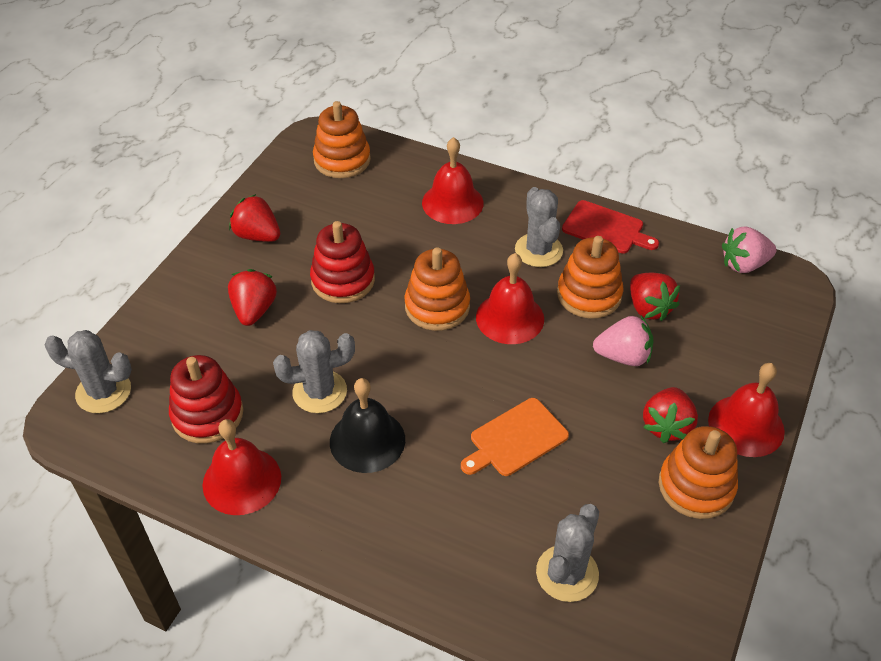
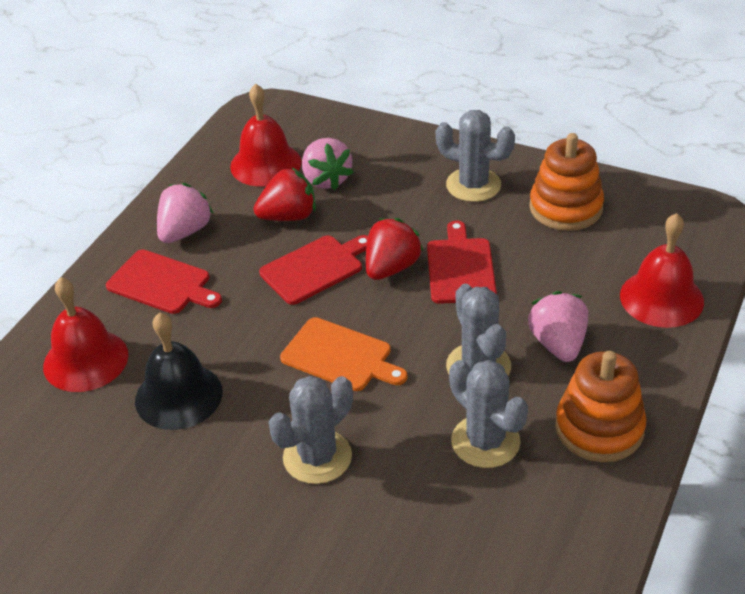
orange stacking toy: [313,101,371,178] [405,247,470,331] [557,236,623,319] [659,426,738,519] = 4 -> [529,133,604,231] [555,351,647,462] = 2
pink strawberry: [593,316,653,366] [722,227,776,273] = 2 -> [157,183,214,243] [302,138,354,190] [528,291,588,362] = 3
red bell: [203,419,281,515] [422,137,484,224] [476,253,544,344] [708,363,785,457] = 4 -> [43,277,128,392] [230,84,302,187] [620,213,704,328] = 3
red cutting board: [562,200,659,254] = 1 -> [106,250,222,314] [259,235,368,305] [427,220,497,304] = 3
red stacking toy: [169,355,243,444] [310,221,375,303] = 2 -> none = 0
red strawberry: [228,269,277,326] [229,194,280,242] [630,273,680,321] [643,387,698,443] = 4 -> [254,168,316,221] [366,218,423,280] = 2

